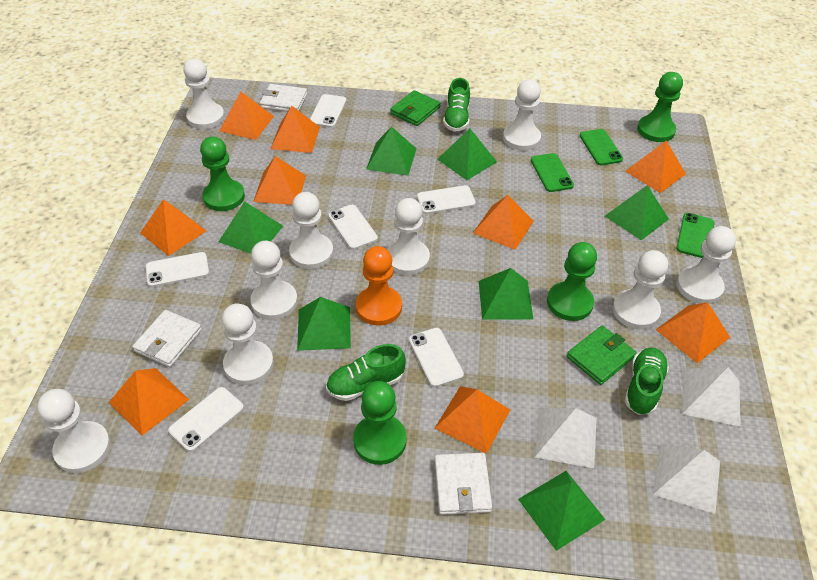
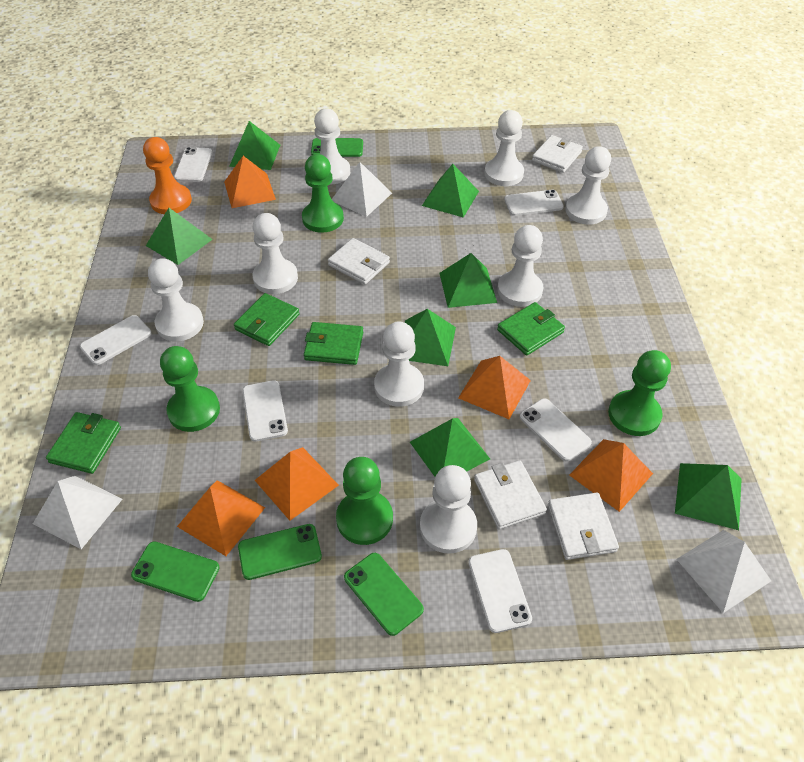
green phone: [531,153,574,192] [580,129,623,165] [676,213,715,258] = 3 -> [131,541,220,602] [238,524,322,580] [311,138,363,157] [344,553,424,636] = 4
green shoe: [326,344,406,401] [443,78,470,132] [624,347,669,415] = 3 -> none = 0
green wallet: [390,90,440,126] [567,326,637,385] = 2 -> [46,412,121,474] [234,293,300,346] [304,322,363,365] [497,302,565,355] = 4
orange pyramid: [109,368,189,436] [140,199,206,256] [219,92,274,140] [253,156,306,205] [271,106,320,153] [435,386,510,454] [473,195,534,250] [625,141,686,193] [656,302,730,363] = 9 -> [177,480,265,556] [224,156,276,208] [255,447,339,521] [458,356,531,419] [569,439,653,512] = 5
white pawn: [37,389,111,473] [183,59,225,129] [221,303,274,385] [250,241,298,320] [289,192,333,269] [387,198,430,275] [503,80,541,151] [613,250,668,329] [677,226,736,304] = 9 -> [148,258,204,341] [253,213,298,294] [314,108,350,184] [374,321,424,407] [420,465,477,554] [484,110,524,186] [497,225,543,307] [565,146,611,225] = 8
white wallet: [132,310,202,367] [260,84,307,112] [434,453,492,515] = 3 -> [328,238,390,285] [474,460,547,529] [532,135,583,173] [548,493,619,560] = 4

